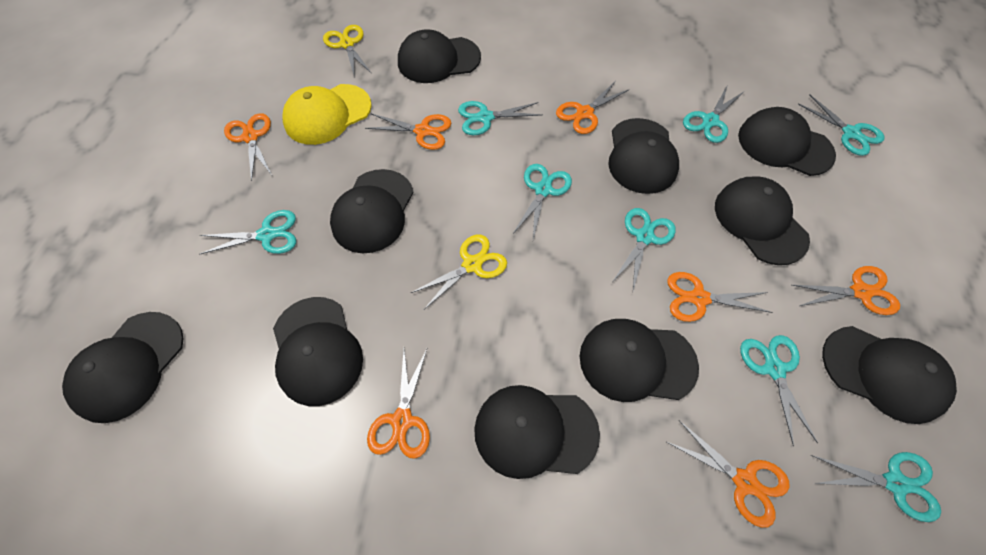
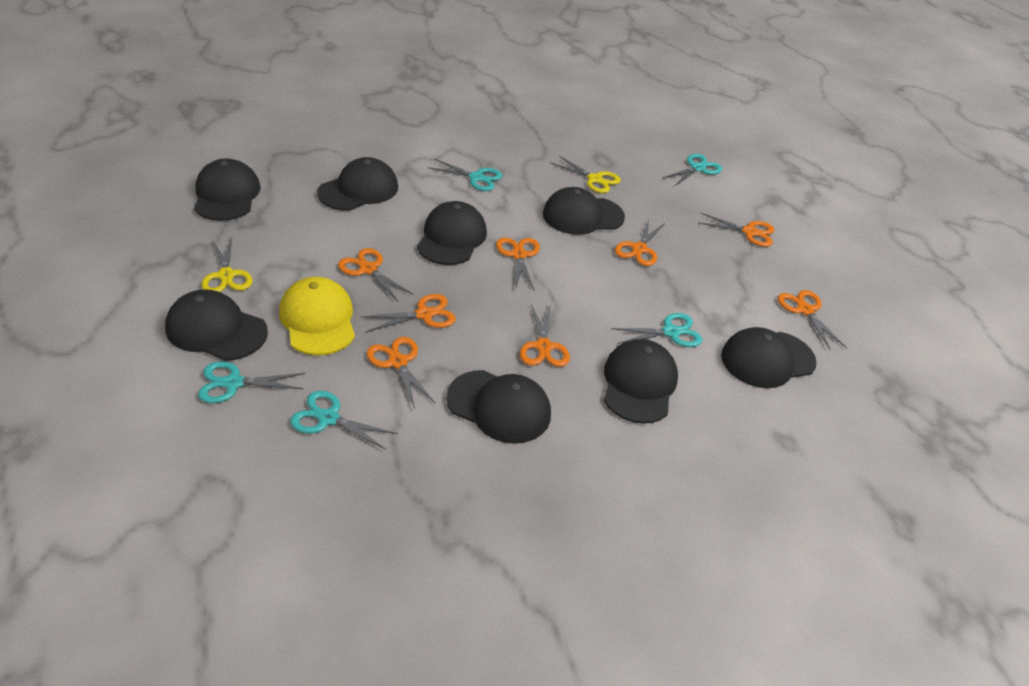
black cap: [62,312,184,423] [273,297,363,406] [330,169,414,253] [398,29,481,83] [474,385,600,479] [580,319,699,402] [608,118,679,194] [715,177,810,265] [738,107,836,176] [822,326,957,424] = 10 -> [165,289,268,361] [194,158,261,221] [317,157,398,211] [417,201,487,265] [446,370,551,444] [543,187,625,235] [604,339,678,424] [721,327,817,388] = 8
orange scissors: [224,113,272,181] [365,114,451,150] [367,349,430,459] [556,81,630,134] [667,272,773,322] [667,420,790,528] [792,266,900,315] = 7 -> [338,248,414,302] [362,294,456,332] [367,337,436,409] [496,238,540,291] [520,304,570,367] [615,219,665,266] [699,213,774,247] [778,290,847,350] = 8
turquoise scissors: [199,210,296,255] [458,101,542,135] [513,164,572,239] [613,208,676,290] [683,84,745,143] [740,335,818,446] [798,95,885,156] [811,452,941,522] = 8 -> [198,362,306,403] [290,391,398,450] [427,159,502,191] [611,313,702,347] [663,154,722,187] = 5

